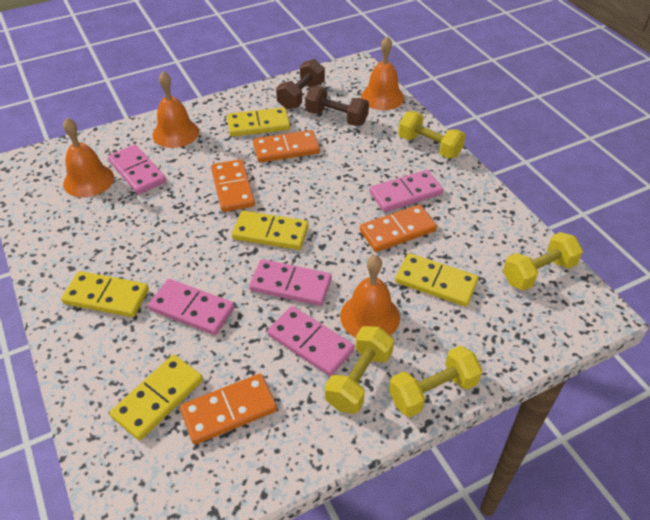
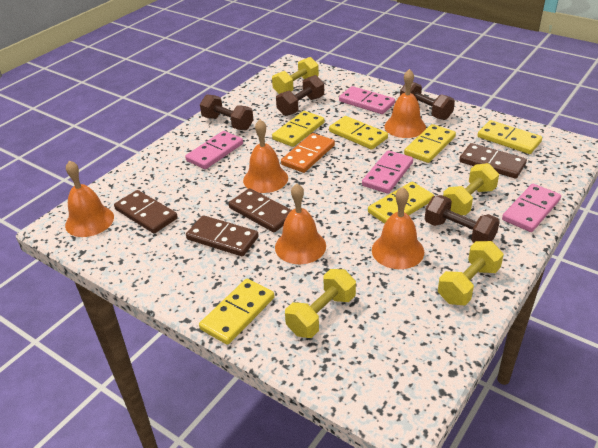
brown domino: none = 0 -> [114,190,178,234] [186,215,259,256] [229,188,292,232] [459,143,527,179] = 4
brown dumbbell: [276,59,325,110] [305,86,369,126] = 2 -> [200,94,253,130] [276,75,324,116] [400,82,455,120] [425,195,500,243] = 4
orange bell: [63,118,114,198] [153,71,199,148] [340,255,400,338] [361,36,404,110] = 4 -> [65,160,114,237] [243,120,288,193] [275,184,326,264] [372,187,424,269] [385,69,426,138] = 5
orange domino: [180,374,277,445] [211,159,255,212] [253,130,320,163] [360,205,437,252] = 4 -> [281,133,335,173] = 1
pink domino: [108,145,166,194] [148,279,235,335] [249,259,332,306] [267,306,355,376] [370,170,443,212] = 5 -> [185,131,243,169] [339,86,395,114] [362,150,413,194] [502,184,561,232] = 4
yellow domino: [61,271,149,317] [110,355,203,440] [227,107,290,137] [232,211,309,250] [395,253,478,307] = 5 -> [199,279,275,345] [272,111,325,147] [329,116,388,150] [368,182,434,224] [404,124,456,163] [477,120,542,154] = 6

